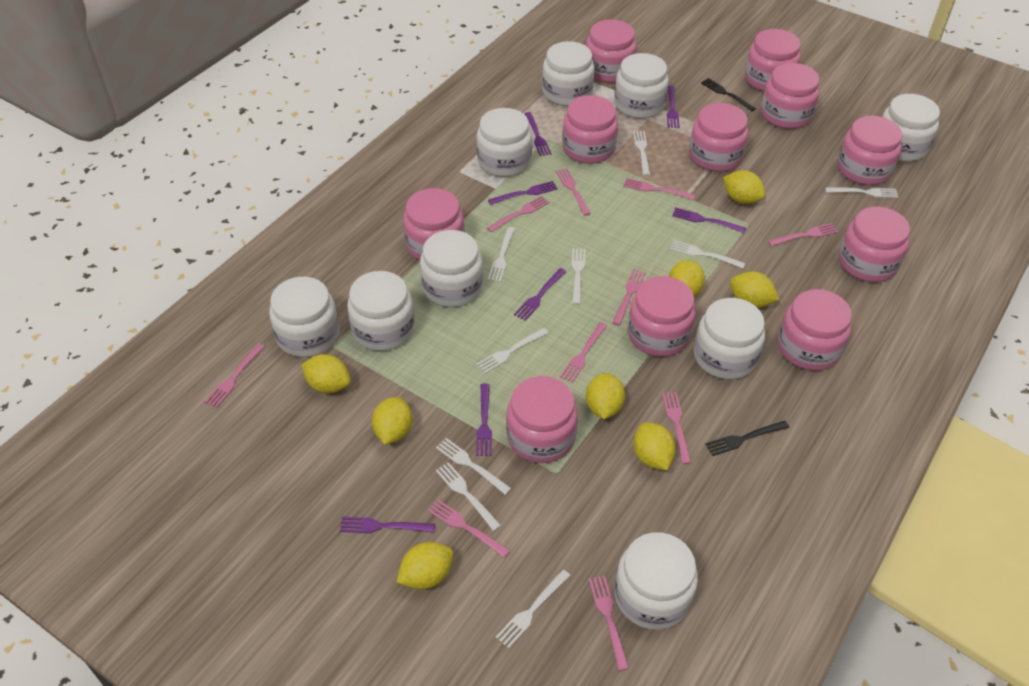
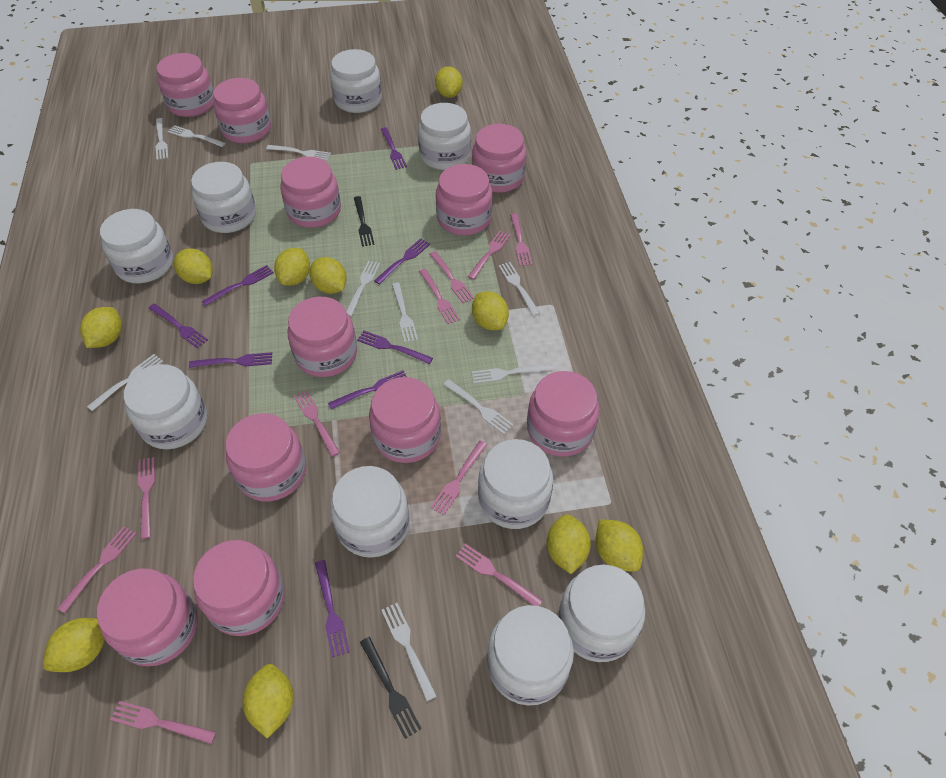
purple fork: [340,517,435,533] [476,384,492,456] [488,181,558,205] [514,268,566,321] [524,112,552,156] [667,86,680,128] [672,207,746,233] = 7 -> [148,304,208,349] [189,352,272,368] [202,265,274,306] [315,560,350,658] [328,371,407,409] [357,330,433,364] [374,238,430,285] [381,127,407,170] = 8
white fork: [436,438,512,495] [436,462,501,531] [476,328,548,374] [488,227,515,282] [496,569,571,648] [571,248,586,305] [633,131,650,176] [669,240,745,268] [825,188,898,198] = 9 -> [87,354,163,411] [155,118,168,160] [167,125,226,147] [266,145,331,161] [346,260,381,317] [381,603,437,701] [392,283,418,343] [443,379,514,434] [471,363,554,384] [498,262,540,316] = 10
yellow lemon: [301,354,351,393] [372,397,412,445] [397,542,453,589] [586,373,625,419] [633,422,676,470] [669,260,705,297] [723,170,765,204] [730,271,779,308] = 8 -> [43,618,105,672] [80,307,122,348] [174,248,213,284] [243,664,294,739] [274,248,310,286] [310,257,347,294] [435,66,463,98] [472,291,509,330] [547,514,591,574] [595,519,643,572] = 10

